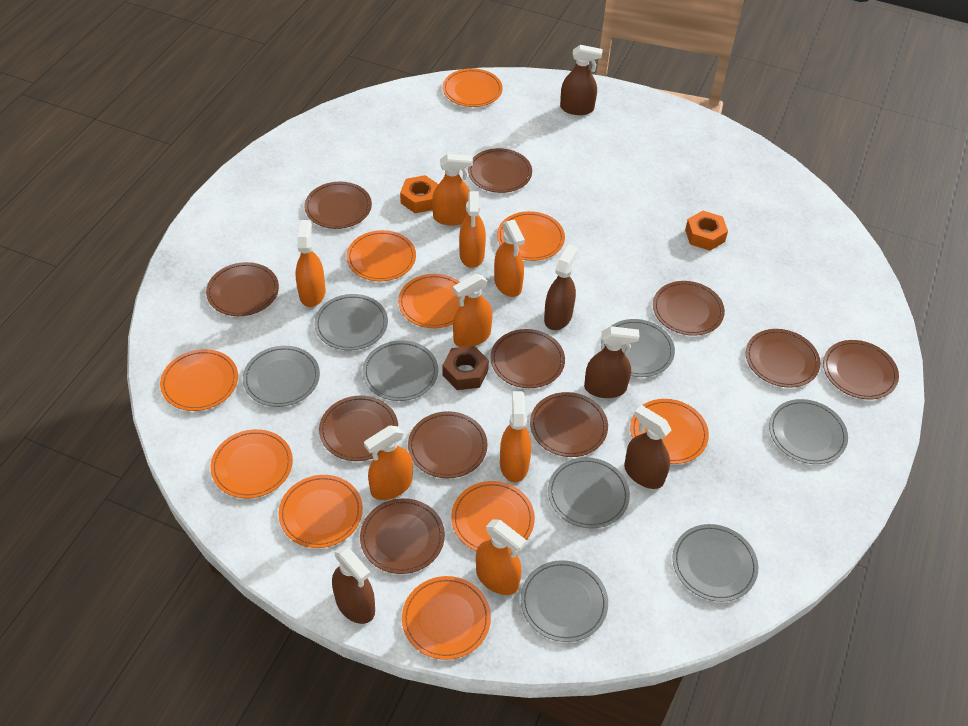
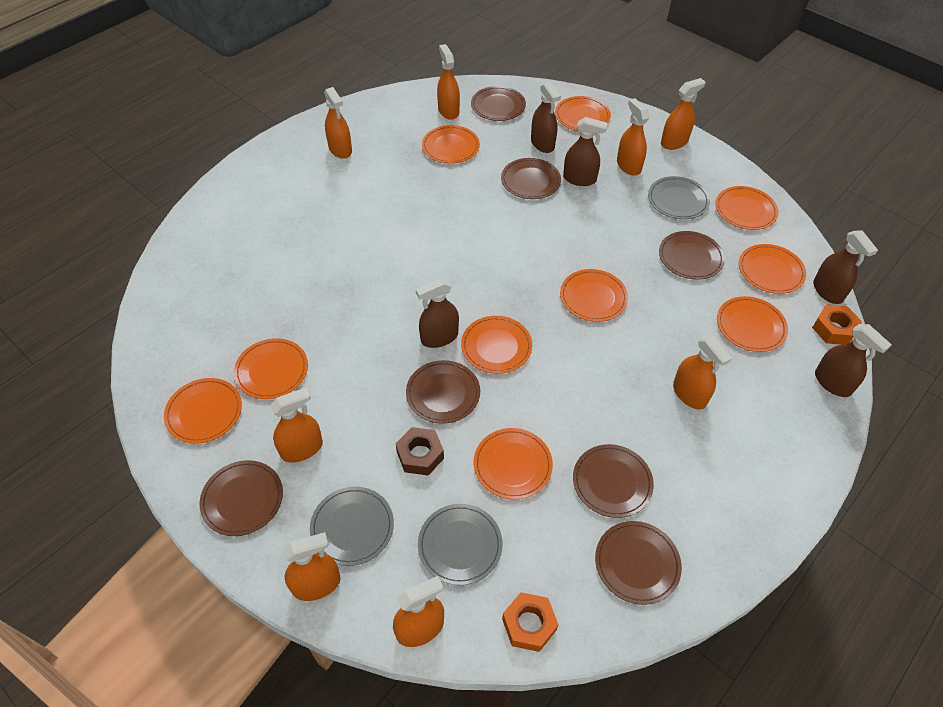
brown plate: [206,262,279,316] [305,182,372,229] [319,396,398,461] [360,498,445,574] [408,411,488,478] [468,148,532,193] [490,329,565,388] [530,392,608,457] [653,281,725,336] [745,329,820,388] [823,340,899,399] = 11 -> [200,460,283,536] [406,360,480,424] [471,86,526,121] [501,158,561,199] [573,444,654,518] [595,521,682,605] [659,231,725,280] = 7
grey plate: [243,346,320,407] [314,294,388,351] [363,340,438,401] [521,560,608,642] [548,457,630,529] [601,319,675,377] [672,524,758,602] [769,399,848,464] = 8 -> [310,487,394,566] [418,504,502,585] [648,176,710,219] = 3

